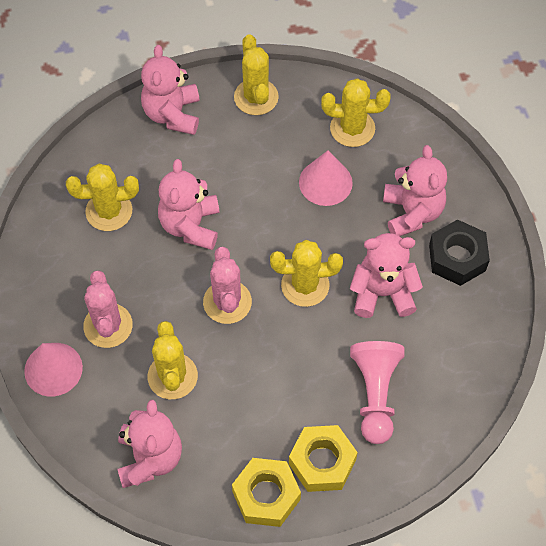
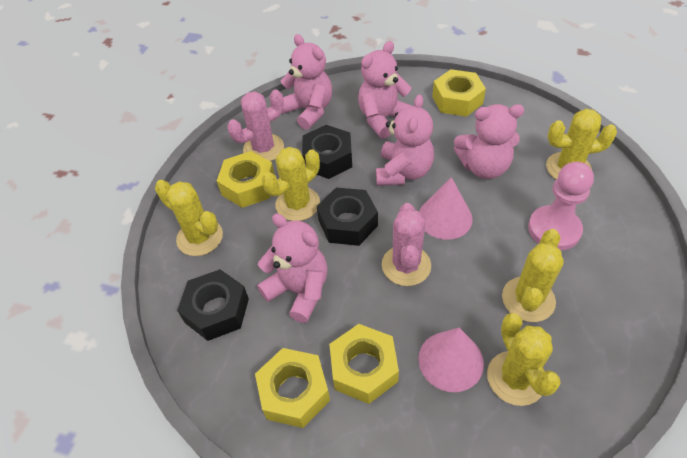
black nut: [429,219,490,286] = 1 -> [177,269,249,341] [302,125,352,179] [317,187,378,246] = 3
yellow nut: [232,458,301,527] [289,425,358,492] = 2 -> [217,151,275,208] [255,348,330,428] [329,324,399,404] [432,69,486,117] = 4

